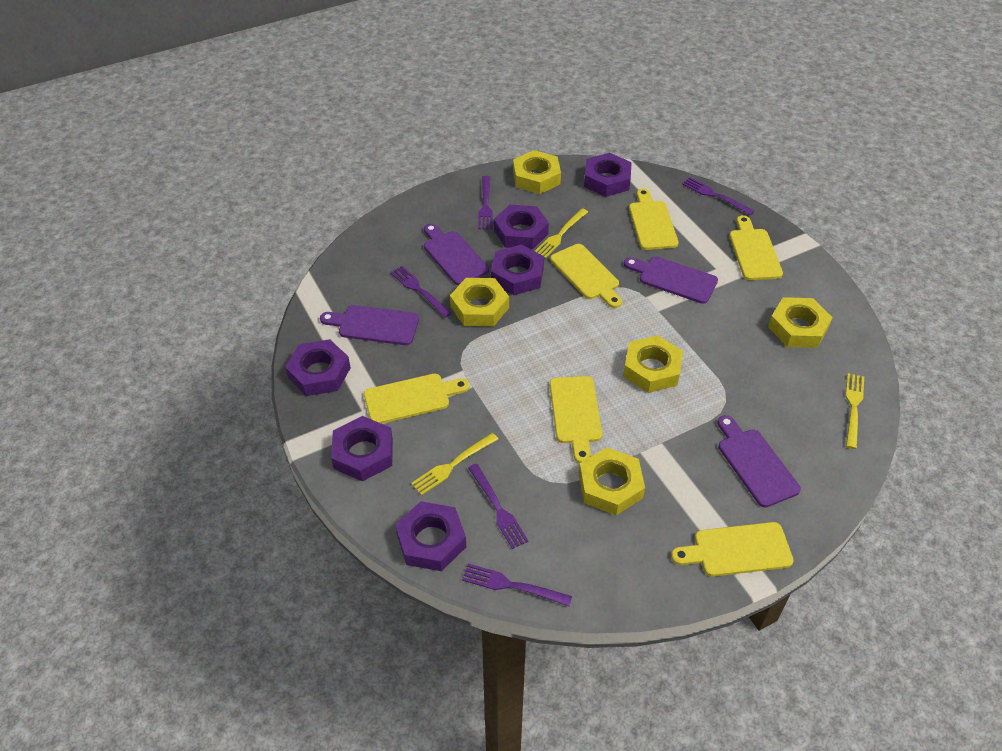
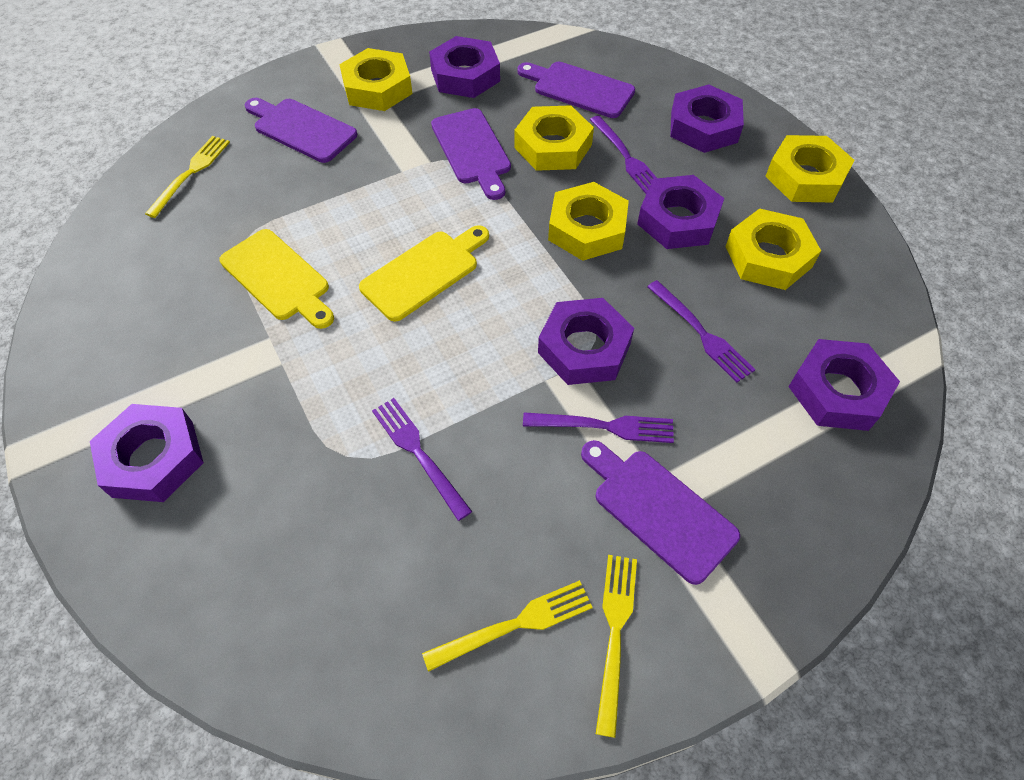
purple fork: [390,266,452,318] [462,564,572,606] [468,464,529,549] [478,176,493,229] [682,177,755,216] = 5 -> [372,398,472,521] [523,412,674,443] [590,116,657,194] [647,280,755,383] = 4
yellow cutting board: [364,374,469,424] [550,244,622,308] [550,376,602,464] [629,188,679,250] [671,522,794,577] [729,215,783,280] = 6 -> [219,229,334,329] [359,225,489,322] = 2

